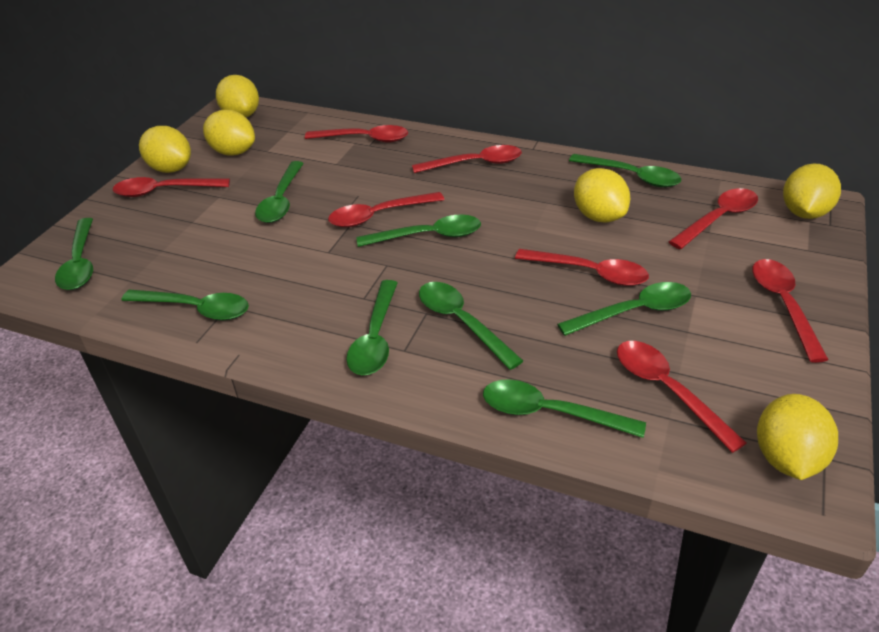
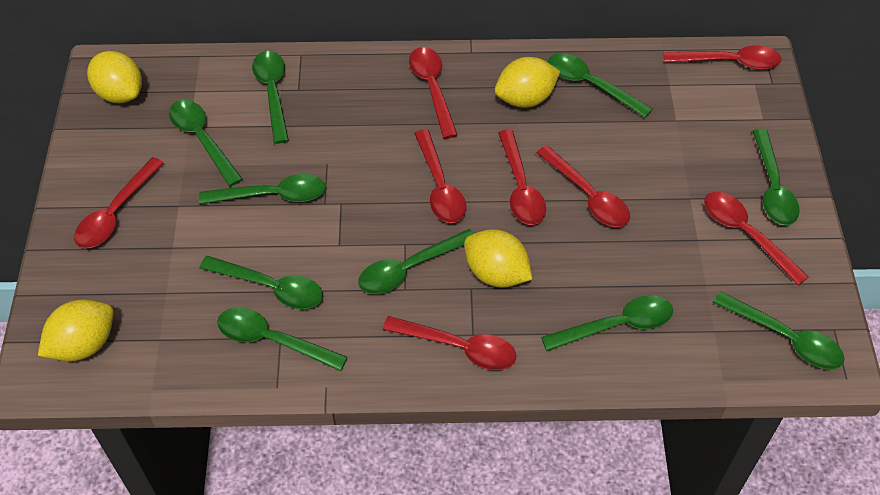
green spoon: [55,218,93,290] [122,290,249,320] [255,161,304,223] [346,280,398,375] [356,214,481,247] [419,282,523,370] [483,379,646,438] [557,282,691,336] [569,154,681,187] = 9 -> [169,100,243,186] [199,174,326,204] [200,256,323,309] [217,307,348,371] [252,51,289,144] [358,229,474,294] [541,295,673,351] [548,53,652,118] [713,291,845,369] [753,129,800,225] = 10
yellow lemon: [139,126,191,173] [203,110,255,156] [216,75,259,117] [574,168,630,223] [757,394,838,480] [783,163,841,219] = 6 -> [38,299,114,361] [87,51,142,103] [464,229,532,288] [495,57,560,108] = 4

